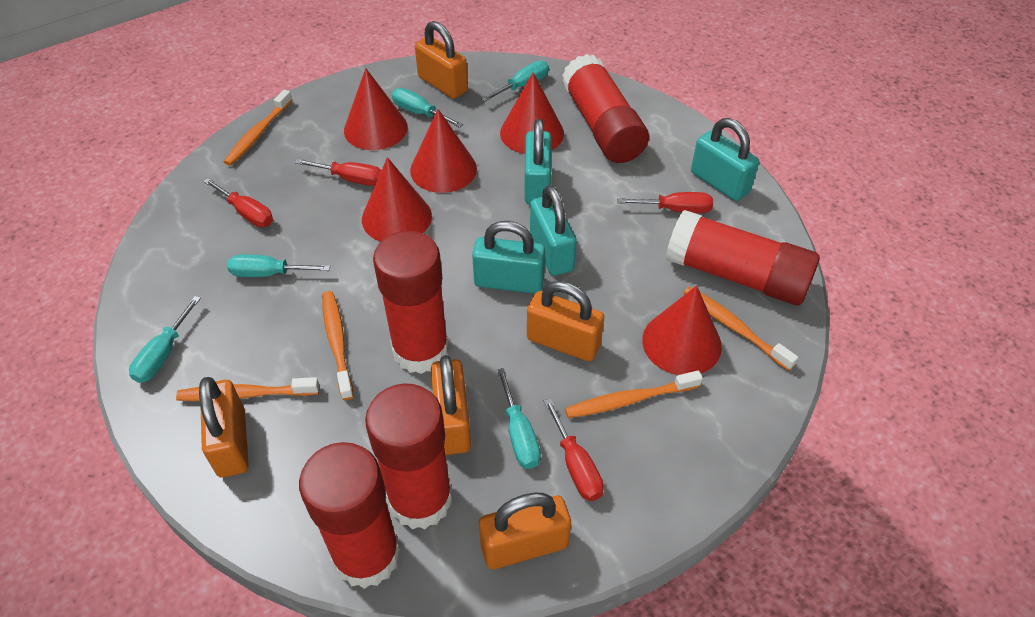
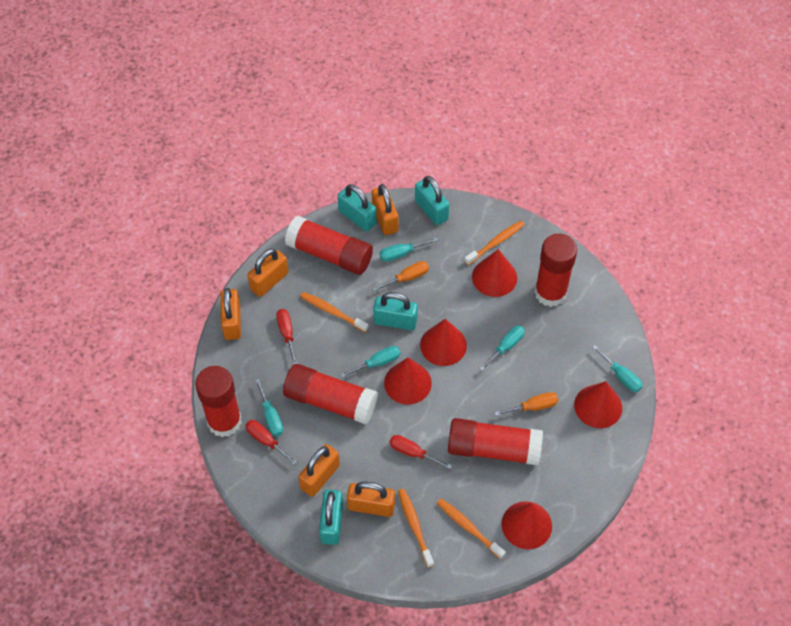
orange screwdriver: none = 0 -> [373,261,429,292] [494,392,558,416] = 2
orange toothbrush: [176,377,319,401] [224,89,293,166] [322,291,354,400] [565,371,703,418] [683,287,798,371] = 5 -> [300,292,369,332] [398,489,434,568] [437,499,506,559] [464,221,524,265] = 4
red screwdriver: [203,178,273,227] [295,159,381,186] [544,398,604,501] [617,192,713,213] = 4 -> [245,420,297,465] [276,309,297,365] [390,435,452,469] = 3

